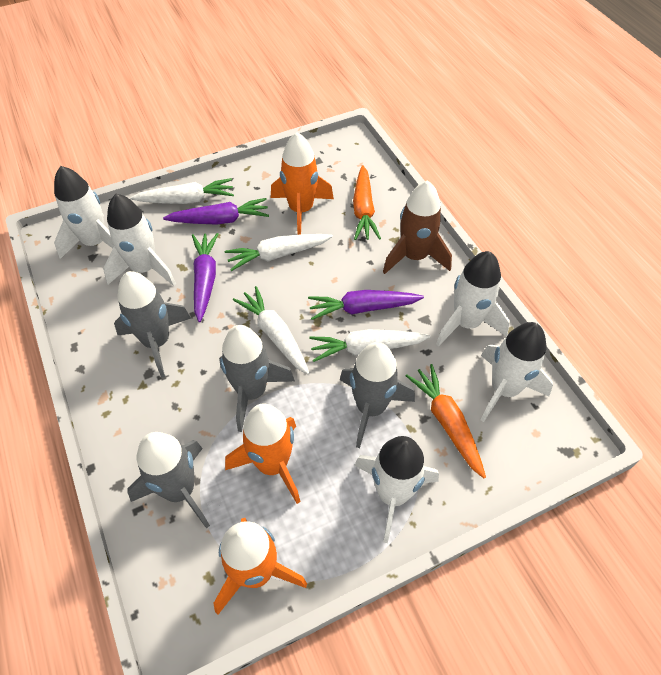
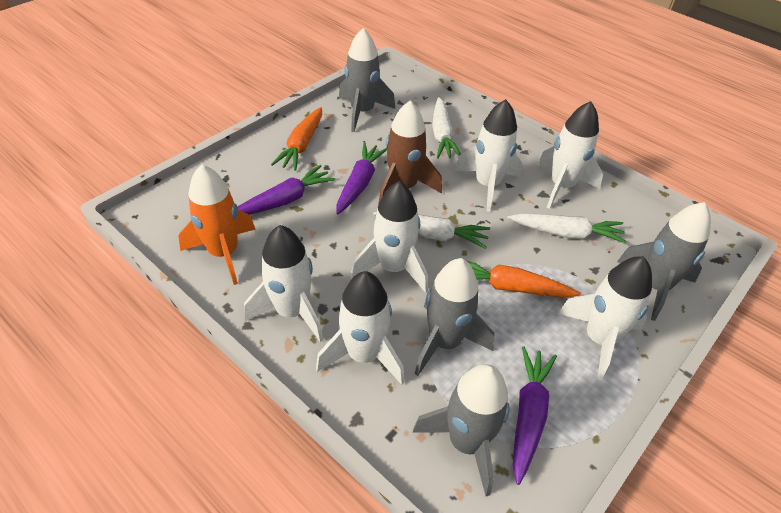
orange rocket: [213,518,307,615] [225,403,300,504] [271,132,334,235] = 3 -> [178,164,255,285] = 1
white carrot: [130,178,234,204] [225,234,333,271] [233,286,309,375] [309,329,430,362] = 4 -> [373,212,490,249] [432,97,461,159] [507,213,627,243] = 3
white rocket: [54,166,114,259] [103,194,176,286] [354,436,439,543] [436,251,510,347] [481,322,553,422] = 5 -> [244,225,324,342] [316,271,405,385] [351,181,428,293] [454,99,522,212] [538,101,603,209] [558,256,652,381] = 6

